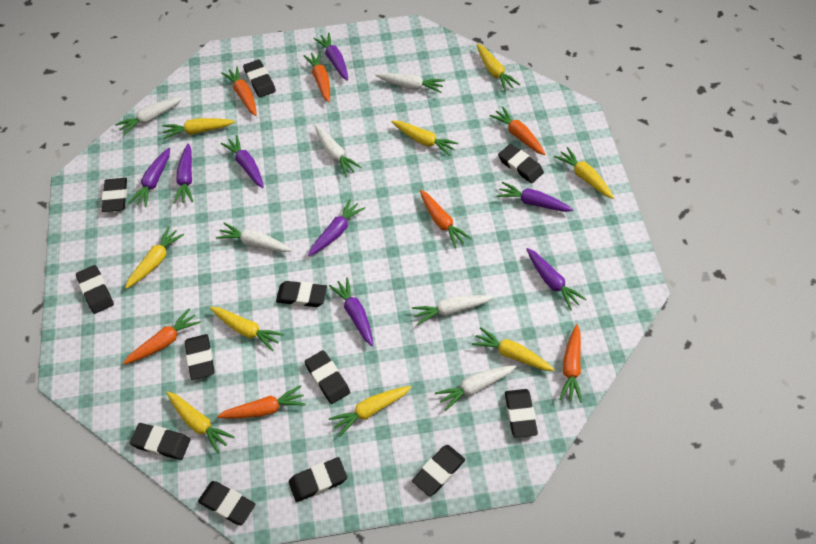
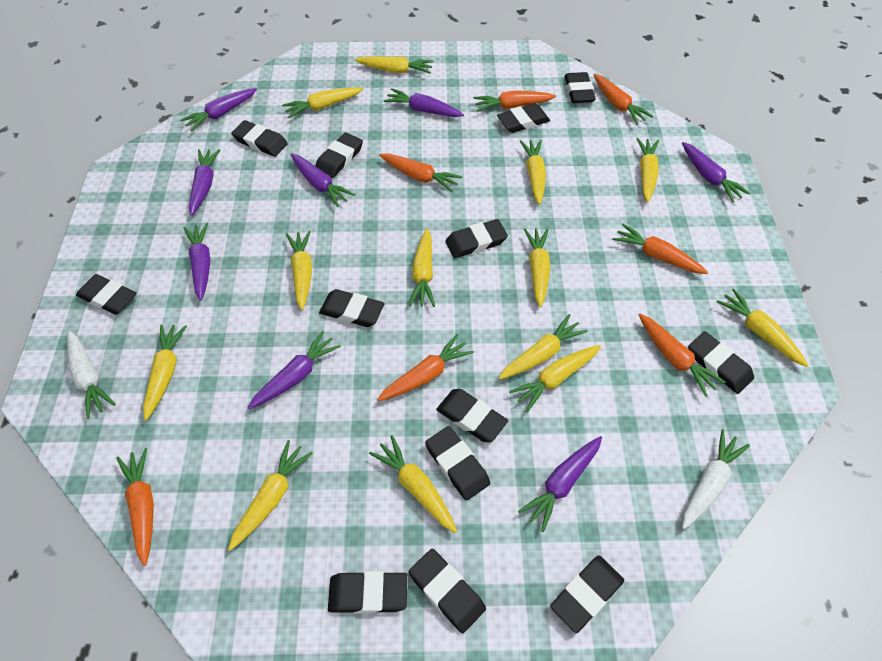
black eraser: [76,265,114,314] [102,178,127,212] [130,423,190,460] [185,334,214,380] [198,481,255,525] [243,59,276,98] [276,281,327,307] [289,457,347,502] [305,350,350,404] [412,445,465,496] [498,144,544,183] [505,389,538,438] = 12 -> [76,274,136,315] [231,120,288,157] [315,132,363,178] [319,289,385,327] [328,571,407,614] [409,549,486,633] [425,426,490,501] [436,389,508,442] [445,219,508,258] [497,103,550,133] [550,556,624,633] [564,72,596,103] [688,331,754,394] = 13
white carrot: [115,97,183,136] [216,222,292,252] [314,125,361,176] [375,73,445,93] [412,295,494,325] [435,365,517,411] = 6 -> [67,331,116,419] [682,429,750,529] = 2
yellow carrot: [125,226,184,289] [162,118,235,139] [166,391,234,454] [210,307,284,351] [329,386,412,437] [391,121,459,156] [472,327,555,371] [477,43,520,92] [554,147,614,199] = 9 -> [143,324,187,420] [228,440,313,551] [282,87,363,118] [286,230,312,310] [355,56,433,74] [369,435,457,533] [409,228,435,307] [499,314,588,379] [509,345,601,412] [520,140,546,205] [524,229,550,307] [636,138,659,203] [716,289,808,367] = 13

